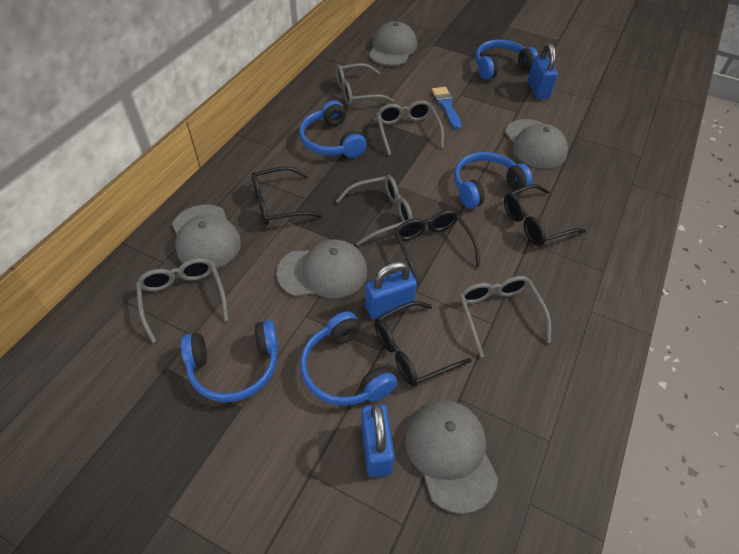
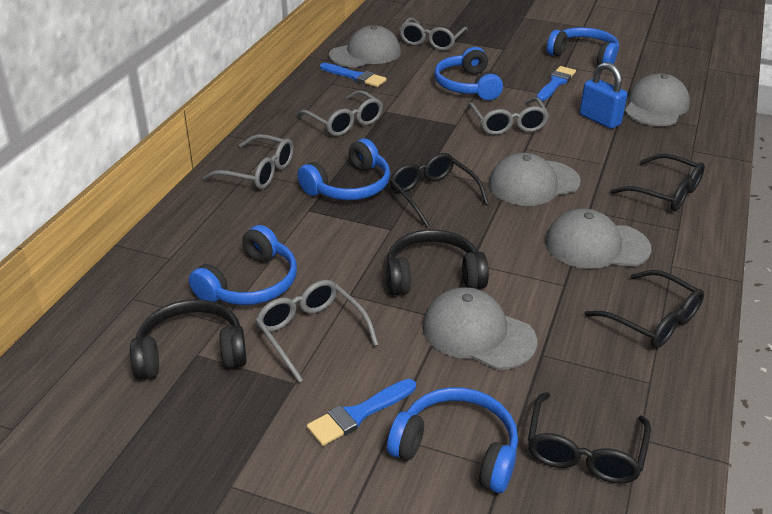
black headphones: none = 0 -> [130,299,247,380] [386,230,489,295] = 2
blue brush: [432,87,462,130] = 1 -> [307,379,416,446] [320,63,387,87] [537,66,576,101] = 3
blue padlock: [361,403,395,477] [365,261,417,319] [528,43,558,100] = 3 -> [580,62,627,129] = 1

